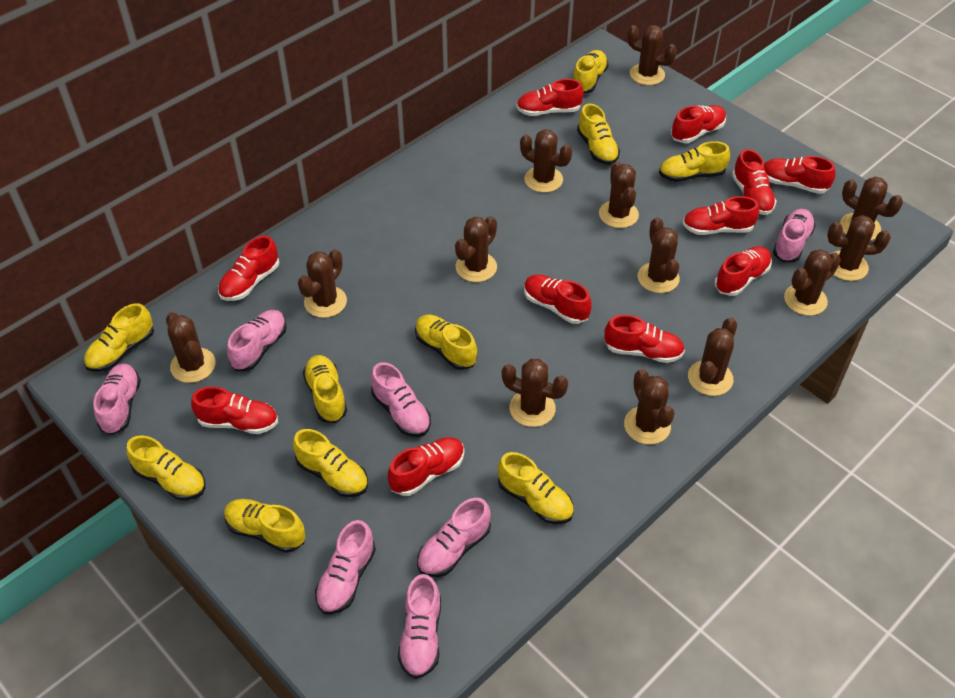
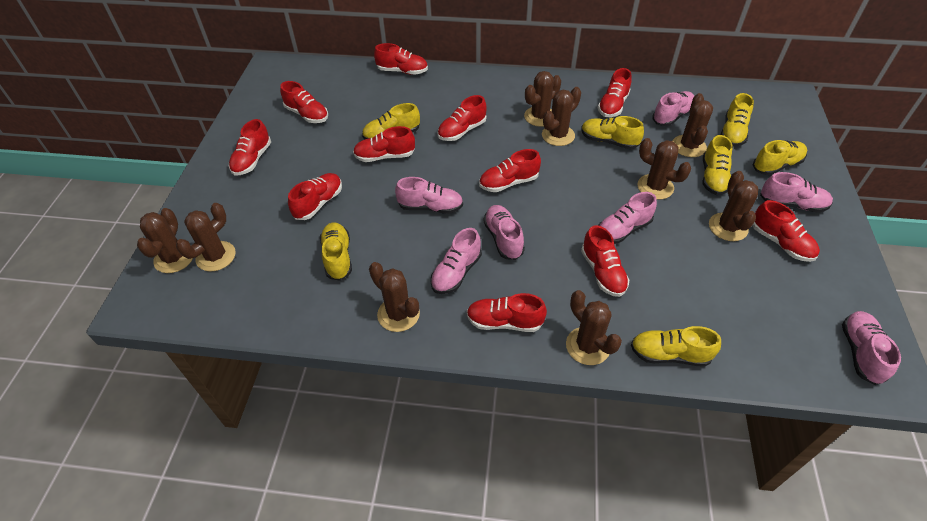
brown cactus: [166,312,216,383] [298,249,347,318] [455,216,497,282] [502,359,568,427] [520,129,572,193] [599,162,639,228] [624,369,674,445] [627,25,677,85] [637,217,680,293] [688,317,737,396] [784,249,841,316] [827,215,891,281] [840,177,903,241] = 13 -> [137,208,193,273] [176,203,236,272] [369,262,420,332] [524,71,561,127] [542,87,581,146] [566,290,622,365] [637,138,691,200] [673,93,713,157] [709,171,758,241] = 9
yellow shoe: [84,303,154,372] [126,435,205,500] [224,499,305,553] [293,429,368,497] [303,355,347,423] [415,315,477,370] [498,452,574,524] [573,50,608,93] [577,104,620,165] [659,141,730,182] = 10 -> [320,223,352,281] [362,103,420,139] [581,116,644,149] [631,326,721,367] [702,135,733,195] [721,93,754,146] [753,140,807,175] = 7

